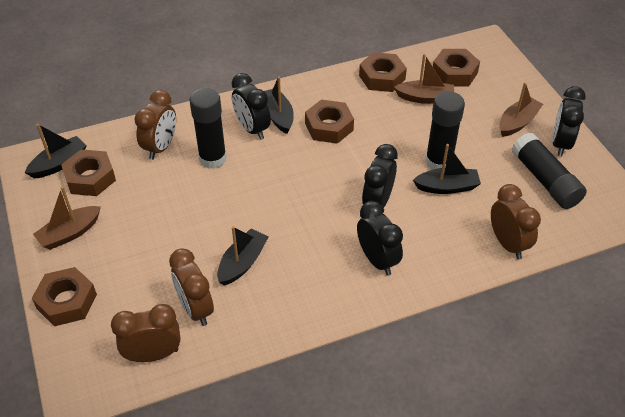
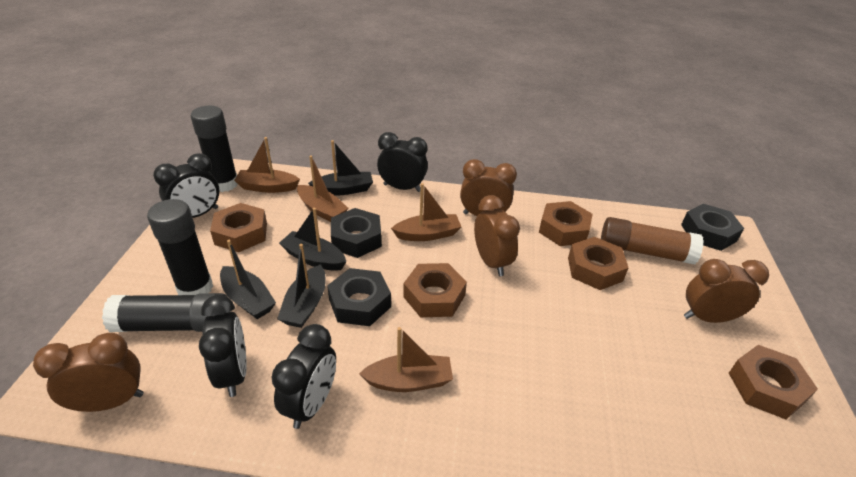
black nut: none = 0 -> [327,268,391,326] [331,208,382,258] [681,204,744,251] = 3
brown boat: [33,186,101,250] [394,54,454,104] [499,82,543,137] = 3 -> [234,137,300,193] [297,155,349,222] [359,327,453,392] [391,183,461,241] = 4
brown glue stick: none = 0 -> [601,217,704,265] = 1

